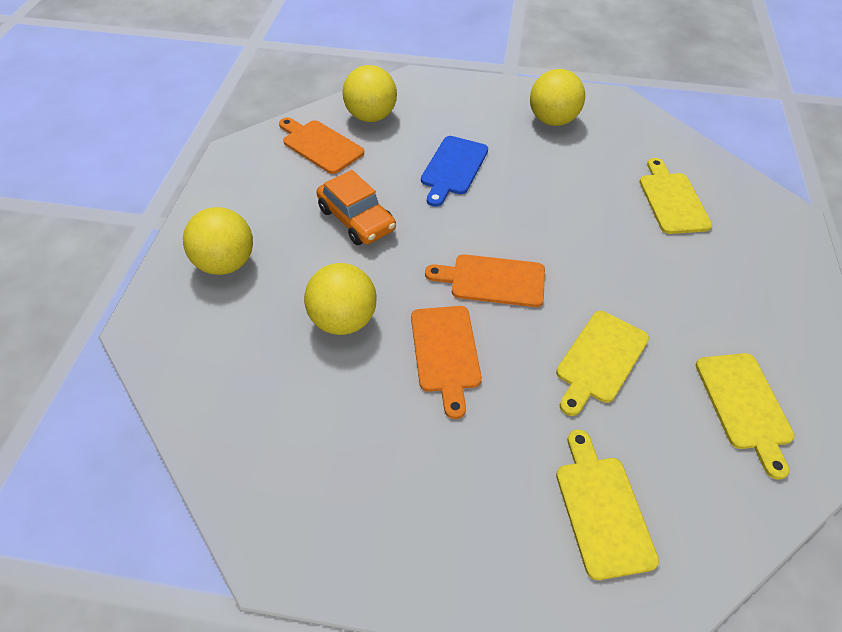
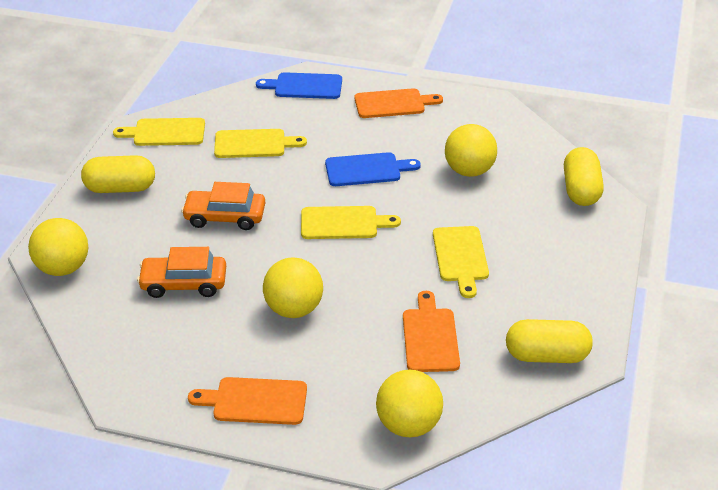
blue cutting board: [421,136,488,207] = 1 -> [256,72,342,99] [325,152,421,186] = 2
orange car: [316,170,396,245] = 1 -> [137,247,226,298] [181,182,265,230] = 2
yellow capsule: none = 0 -> [81,155,155,193] [506,319,593,363] [564,147,604,206] = 3

